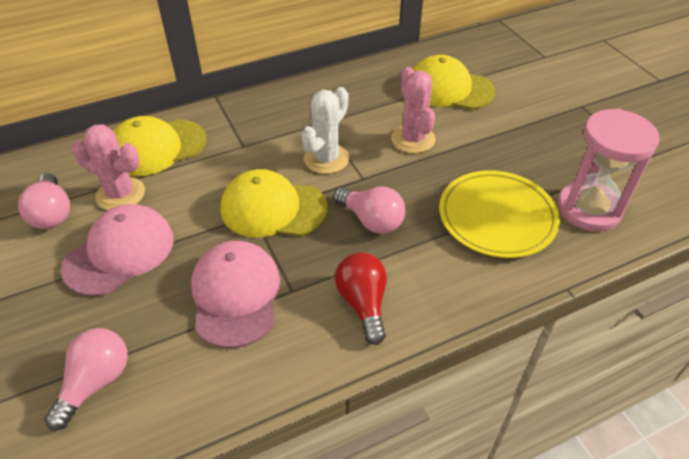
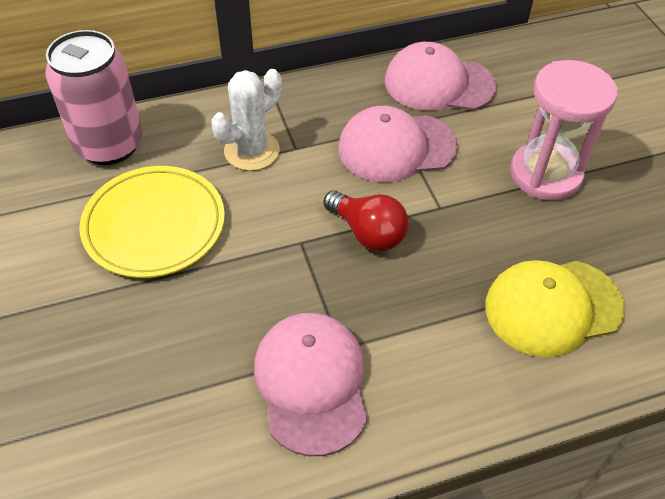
pink cactus: [72,124,145,210] [391,67,435,153] = 2 -> none = 0
pink can: none = 0 -> [45,30,143,165] = 1
pink cap: [61,204,174,296] [191,241,280,348] = 2 -> [254,313,367,456] [338,106,458,182] [385,42,497,111] = 3
pink light bulb: [18,173,70,229] [45,328,128,430] [333,187,405,234] = 3 -> none = 0
yellow cap: [113,116,207,176] [220,169,328,237] [413,55,495,110] = 3 -> [485,260,625,357] = 1

